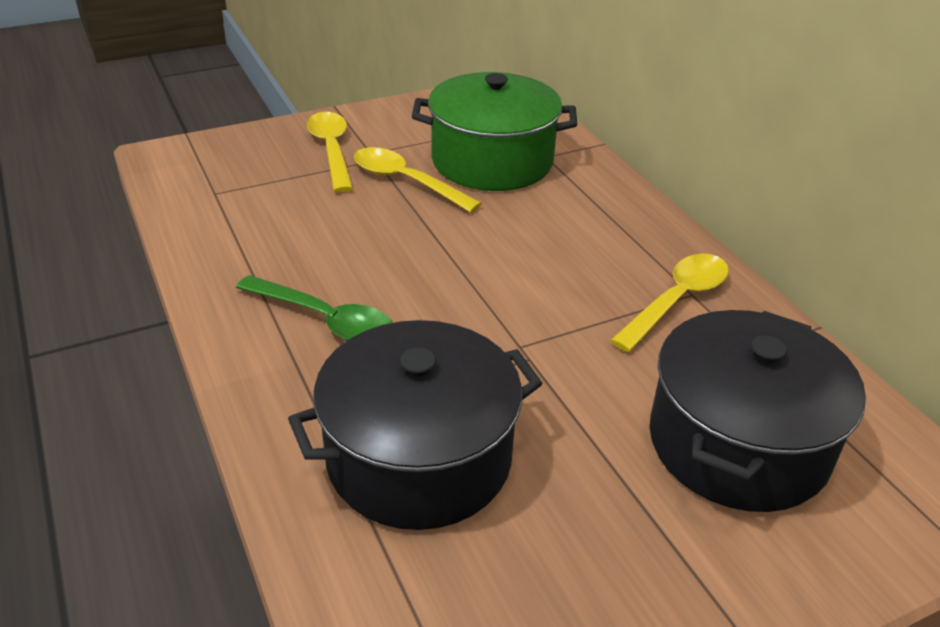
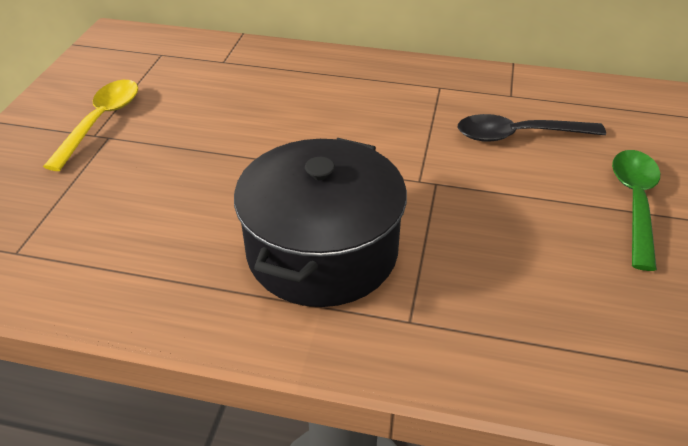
black pot: [288,320,542,530] [649,310,866,512] = 2 -> [234,138,407,307] = 1
black spoon: none = 0 -> [458,114,606,142] = 1
green pot: [412,72,577,191] = 1 -> none = 0
yellow spoon: [307,112,353,193] [354,147,482,213] [610,253,729,352] = 3 -> [43,80,138,171] = 1

